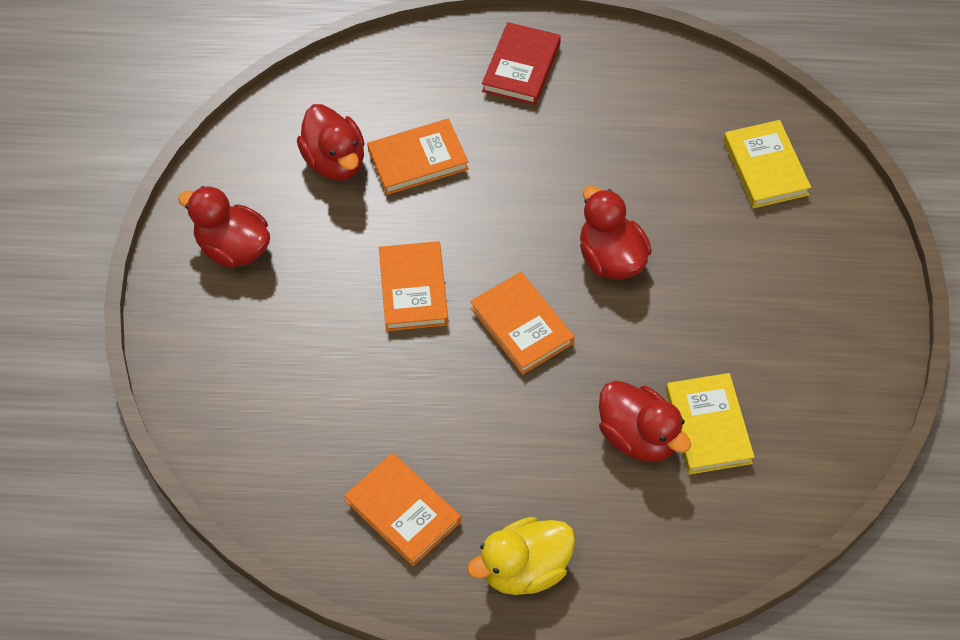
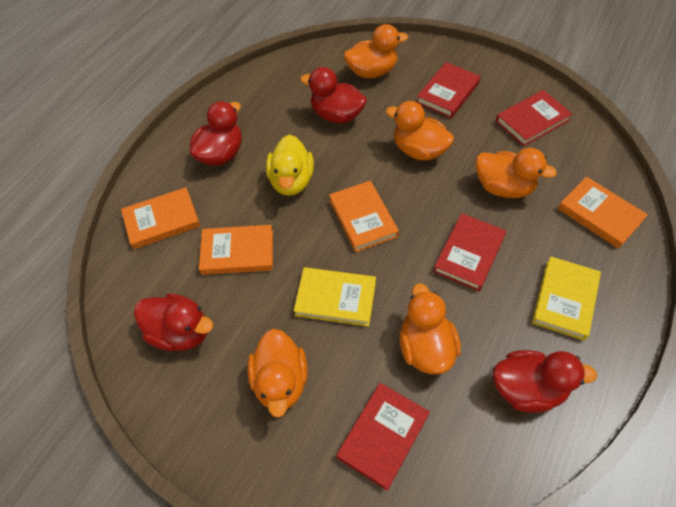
orange duck: none = 0 -> [247,329,308,418] [344,24,408,78] [386,101,454,161] [399,283,461,374] [476,148,557,198] = 5
red book: [482,22,561,105] = 1 -> [336,383,430,491] [417,62,481,118] [433,213,506,291] [496,90,572,147] = 4

